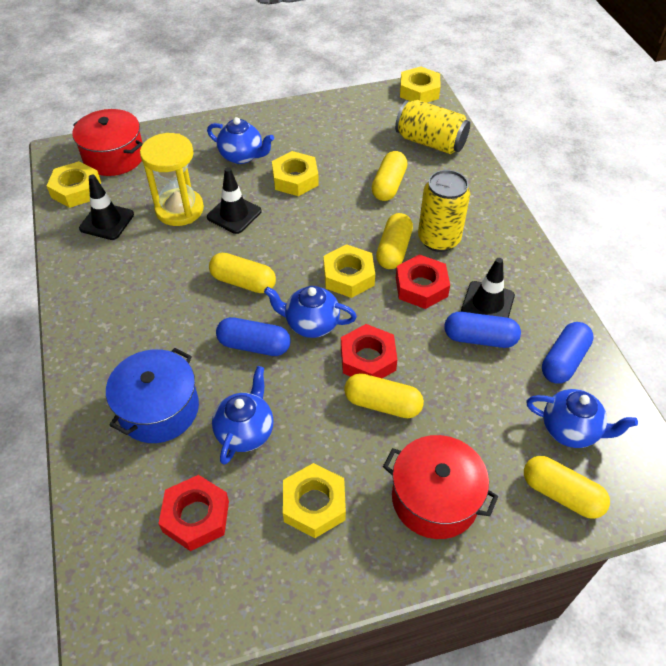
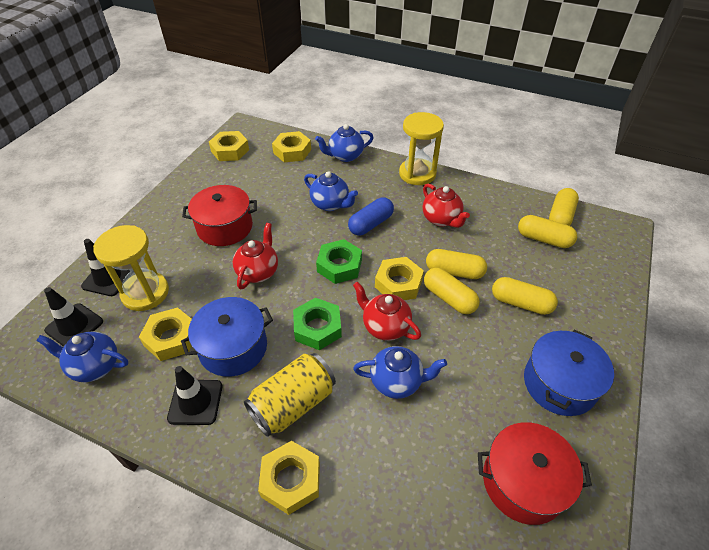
blue capsule: [216,317,291,356] [445,312,521,348] [542,322,594,384] = 3 -> [348,197,394,236] = 1
blue pot: [106,348,199,443] = 1 -> [181,297,273,377] [524,330,614,416] = 2
green nut: none = 0 -> [293,298,342,350] [316,239,362,284] = 2
red nut: [158,475,229,551] [341,324,398,378] [396,254,450,309] = 3 -> none = 0
red teapot: none = 0 -> [233,223,278,289] [353,282,421,341] [423,184,470,228] = 3
yellow can: [395,100,470,154] [418,170,470,252] = 2 -> [244,353,336,437] = 1
yellow hourglass: [140,133,204,226] = 1 -> [93,225,169,311] [399,112,444,185] = 2

